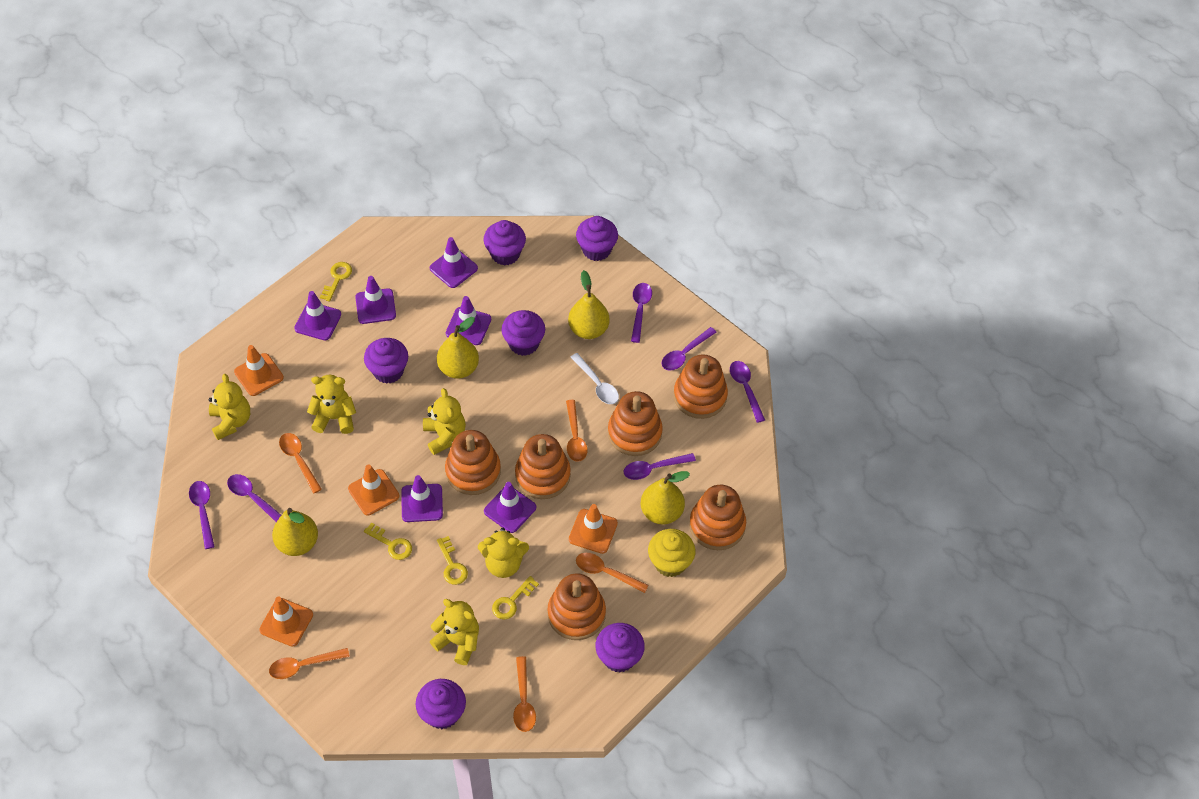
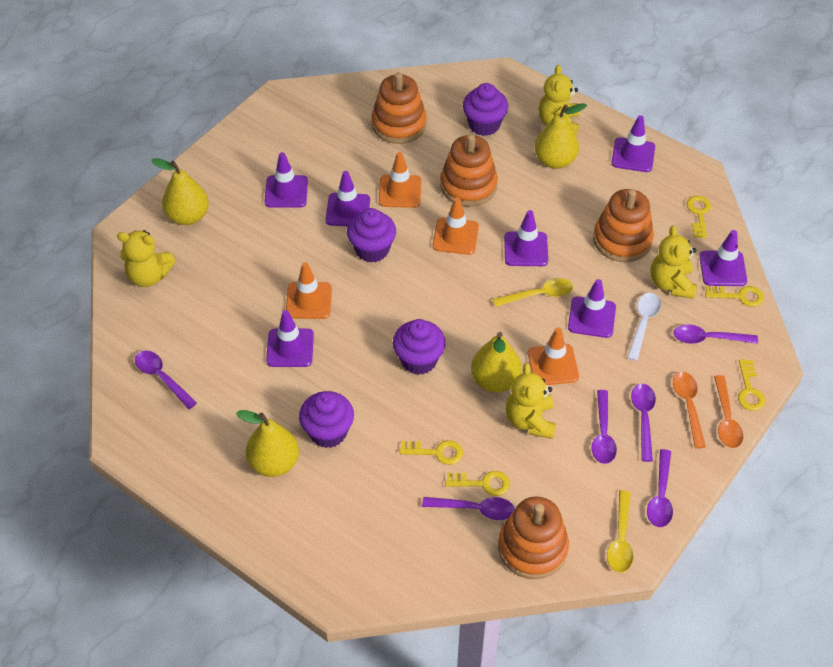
orange spoon: [269,648,350,679] [279,433,322,493] [513,656,536,732] [566,400,587,462] [576,553,649,593] = 5 -> [673,372,706,449] [714,375,743,448] = 2
orange stacking toy: [445,430,501,495] [515,434,571,499] [547,573,606,640] [608,391,663,456] [674,354,728,419] [689,485,746,550] = 6 -> [372,72,427,144] [440,134,498,207] [498,496,569,579] [593,189,654,262] = 4
purple cupcake: [364,338,408,384] [416,679,466,729] [484,220,526,266] [501,310,545,356] [576,216,618,261] [596,623,645,672] = 6 -> [299,391,354,448] [347,208,396,263] [393,319,446,375] [463,83,508,136] = 4
purple traffic cone: [294,291,341,340] [355,276,396,324] [401,475,443,522] [430,237,478,288] [446,296,491,345] [484,482,536,533] = 6 -> [264,152,308,208] [266,310,314,367] [326,171,370,226] [504,210,548,266] [568,279,616,338] [611,115,655,172] [699,230,747,286] = 7
yellow cupcake: [648,529,695,577] = 1 -> none = 0
yellow key: [320,262,352,302] [364,522,412,560] [437,536,468,585] [492,576,539,620] = 4 -> [399,440,463,465] [445,471,510,496] [686,195,711,238] [705,286,764,307] [738,359,765,411] = 5
yellow spoon: none = 0 -> [493,278,573,307] [607,490,633,573] = 2
yellow teddy bear: [209,374,250,440] [307,374,356,434] [423,388,466,455] [429,599,479,665] [478,528,529,578] = 5 -> [117,230,175,287] [506,363,556,439] [538,65,580,135] [651,225,697,299] = 4

